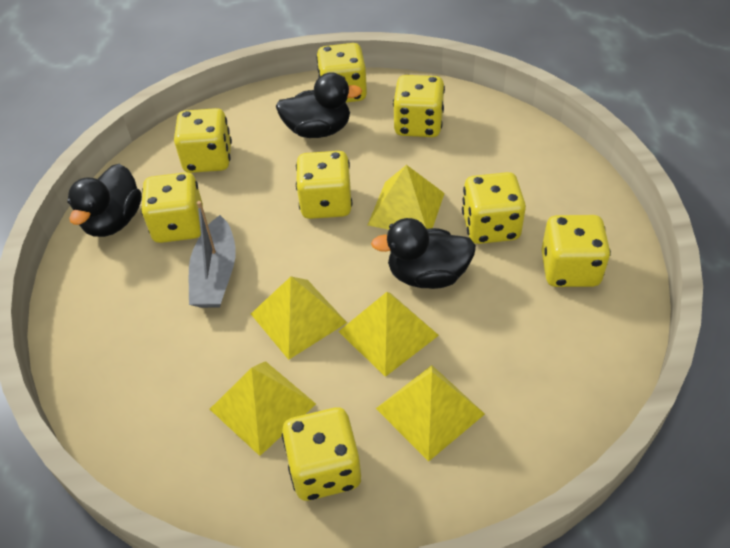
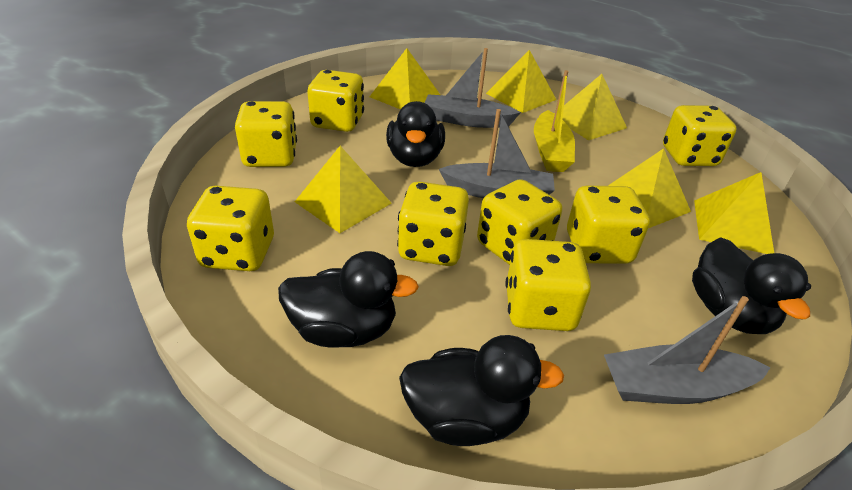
black duck: [67,164,142,237] [276,72,362,138] [371,218,476,289] = 3 -> [278,251,419,348] [386,101,445,167] [399,335,564,446] [692,237,811,334] = 4
grey boat: [189,201,236,308] = 1 -> [425,48,521,128] [439,109,555,198] [604,296,771,404] = 3
yellow boat: none = 0 -> [534,70,575,172] = 1
yellow pyramid: [210,361,316,456] [251,276,347,360] [338,292,439,377] [368,165,445,230] [376,365,485,462] = 5 -> [295,146,392,233] [370,48,440,109] [486,50,556,113] [563,74,627,140] [608,148,691,228] [694,172,774,254] = 6

